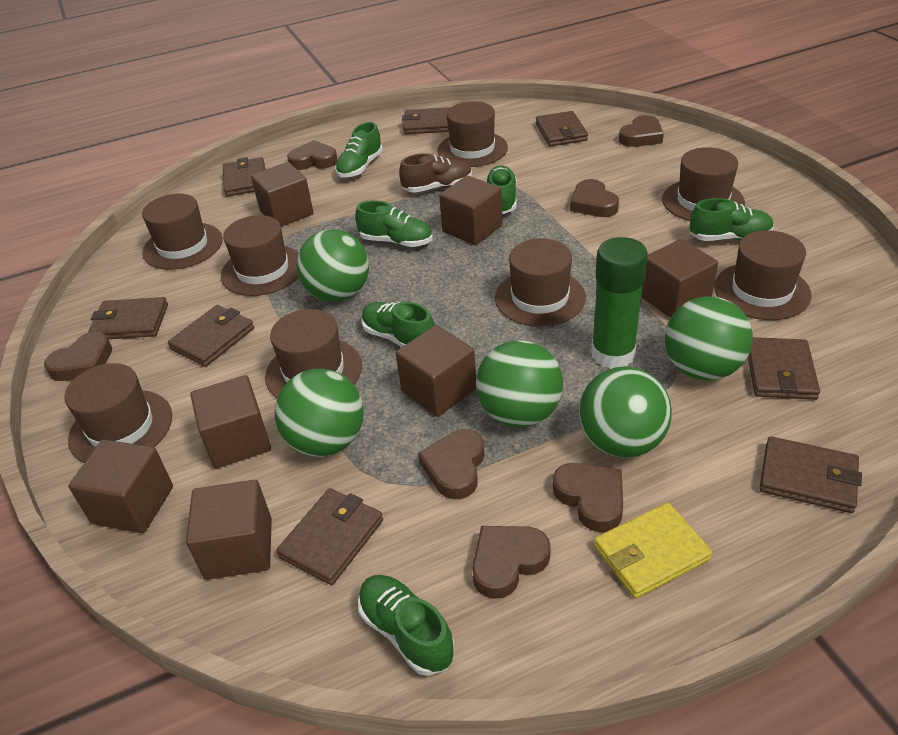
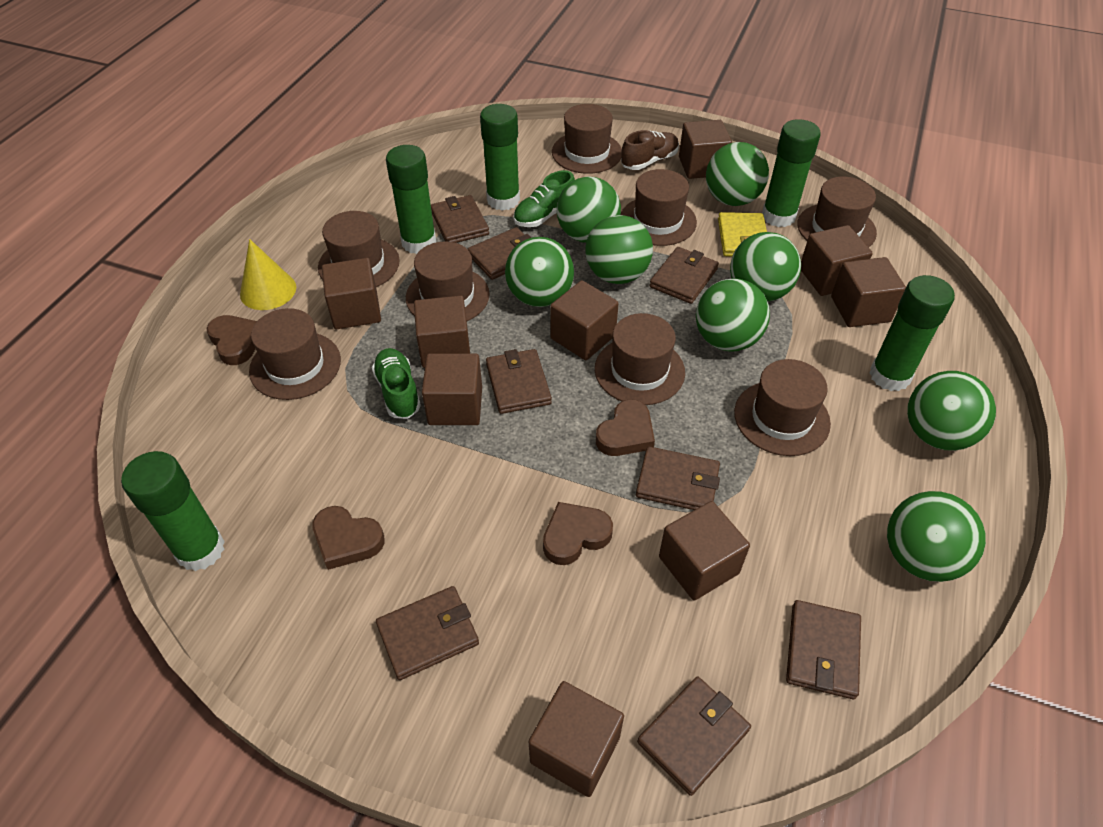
brown cube: [68,439,173,533] [186,480,272,580] [190,375,271,468] [251,162,314,227] [396,325,476,417] [439,176,502,245] [641,239,718,318] = 7 -> [322,258,381,329] [414,295,470,368] [422,353,482,425] [529,681,624,797] [550,280,619,360] [659,501,750,601] [679,120,732,179] [801,225,873,296] [831,257,906,327] = 9
brown heart: [44,332,112,381] [287,140,338,170] [418,429,485,499] [472,526,551,599] [553,463,623,532] [570,179,619,217] [619,115,664,147] = 7 -> [206,315,257,365] [312,506,385,570] [543,502,613,565] [596,399,655,456] = 4
green ball: [275,369,364,457] [296,229,369,302] [476,340,563,427] [579,366,672,458] [665,296,753,380] = 5 -> [505,237,574,307] [557,177,621,243] [585,215,653,284] [696,278,770,352] [706,142,769,206] [730,232,801,302] [887,491,986,582] [907,371,996,451] = 8
green glue stick: [591,237,648,369] = 1 -> [121,451,225,571] [386,145,436,254] [480,104,520,211] [762,119,821,227] [870,275,955,391] = 5
green shoe: [335,122,383,178] [355,200,433,247] [358,575,455,676] [361,302,435,347] [485,165,517,214] [690,198,774,241] = 6 -> [372,348,421,419] [513,170,575,227] = 2
yellow cone: none = 0 -> [240,239,296,310] = 1

